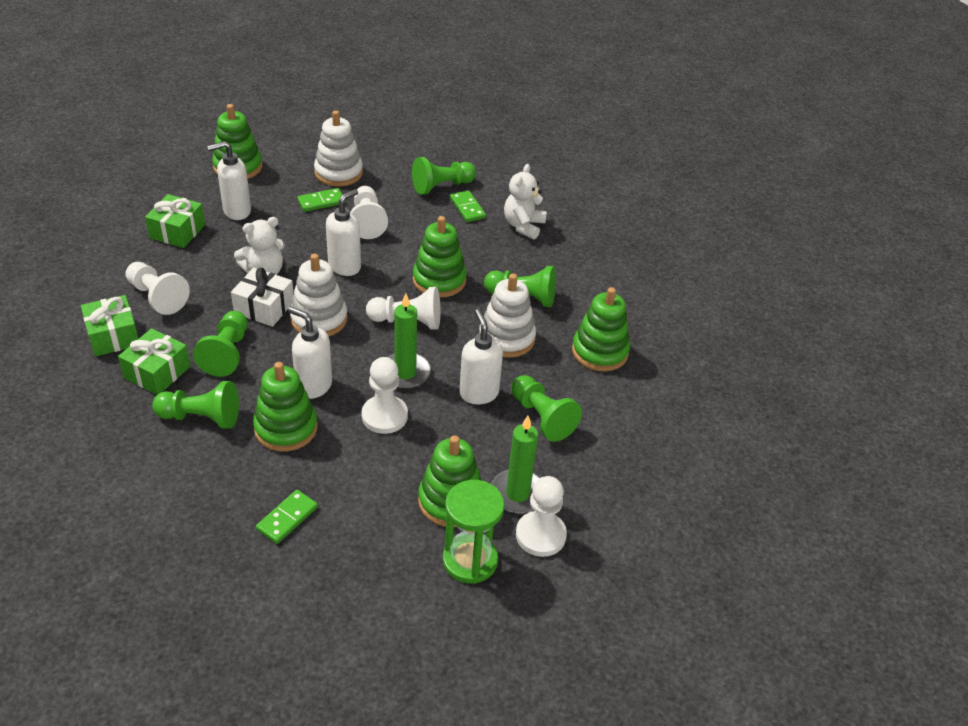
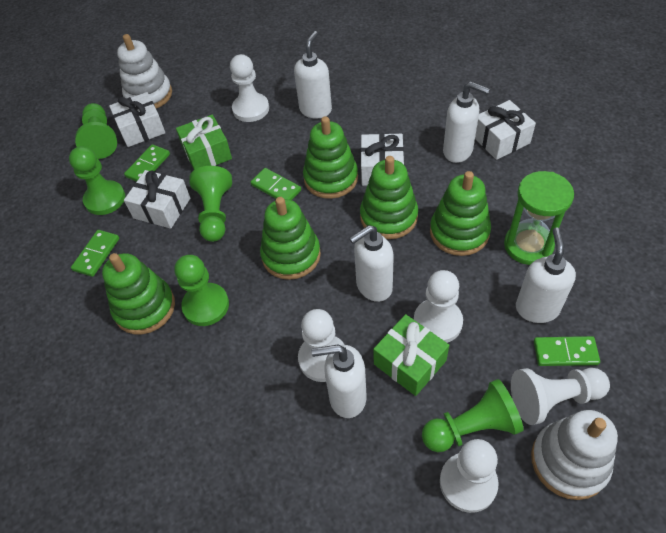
green candle: [388,293,431,389] [491,416,540,514] = 2 -> none = 0
green domino: [256,490,318,544] [297,188,342,212] [450,190,486,222] = 3 -> [71,230,119,277] [124,144,170,182] [251,168,301,200] [534,336,600,366] = 4
green gift: [81,295,139,356] [118,328,191,395] [145,194,205,248] = 3 -> [176,115,232,170] [373,314,449,396] = 2
white gift: [231,268,294,327] = 1 -> [109,92,165,147] [124,170,190,229] [361,133,404,186] [475,100,536,160] = 4
white soap dispenser: [207,141,251,220] [288,307,332,399] [326,189,361,276] [460,309,503,404] = 4 -> [294,31,332,118] [311,344,366,418] [349,225,394,302] [443,82,490,163] [516,227,576,323] = 5
white stacking toy: [290,254,348,336] [314,110,363,186] [479,273,536,358] = 3 -> [117,34,172,108] [531,410,618,500] = 2
white teddy bear: [234,217,285,275] [504,164,547,240] = 2 -> none = 0

